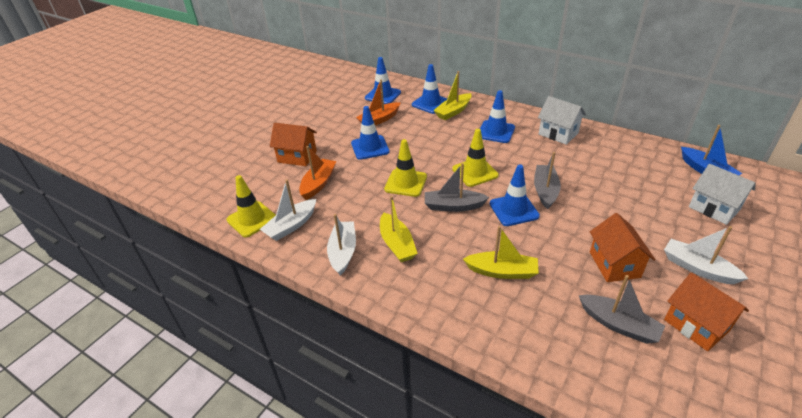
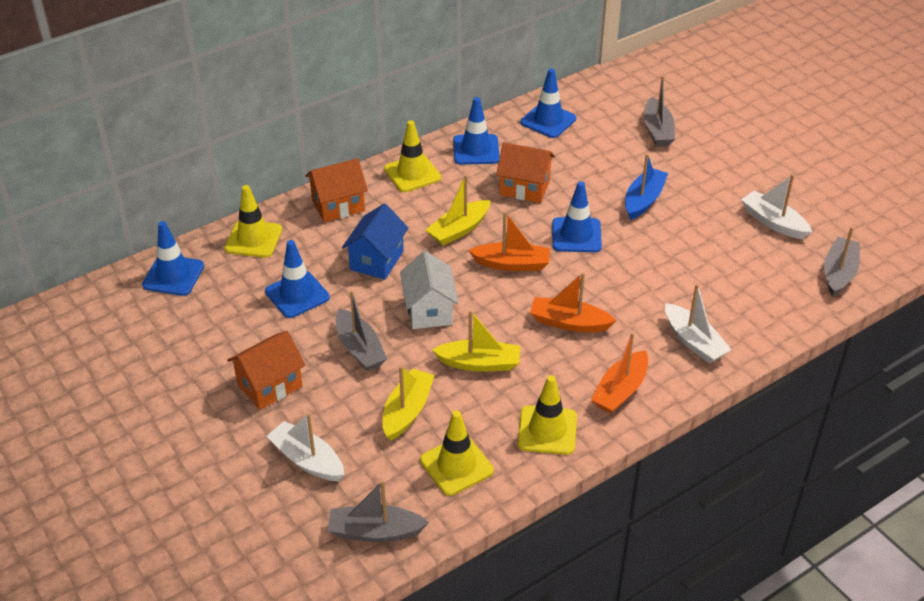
blue house: none = 0 -> [342,204,408,280] = 1
grey boat: [425,163,489,212] [534,152,561,209] [579,275,665,344] = 3 -> [328,480,429,542] [336,290,387,371] [644,76,675,147] [824,227,860,297] = 4
orange boat: [299,146,336,200] [356,79,401,125] = 2 -> [468,212,550,271] [530,272,616,332] [591,332,648,414] = 3
white house: [538,96,586,145] [689,164,755,225] = 2 -> [400,251,458,329] = 1
yellow traffic cone: [227,175,276,237] [384,139,427,197] [452,129,499,187] = 3 -> [225,185,282,258] [384,120,441,192] [420,410,494,496] [518,375,577,455] = 4

